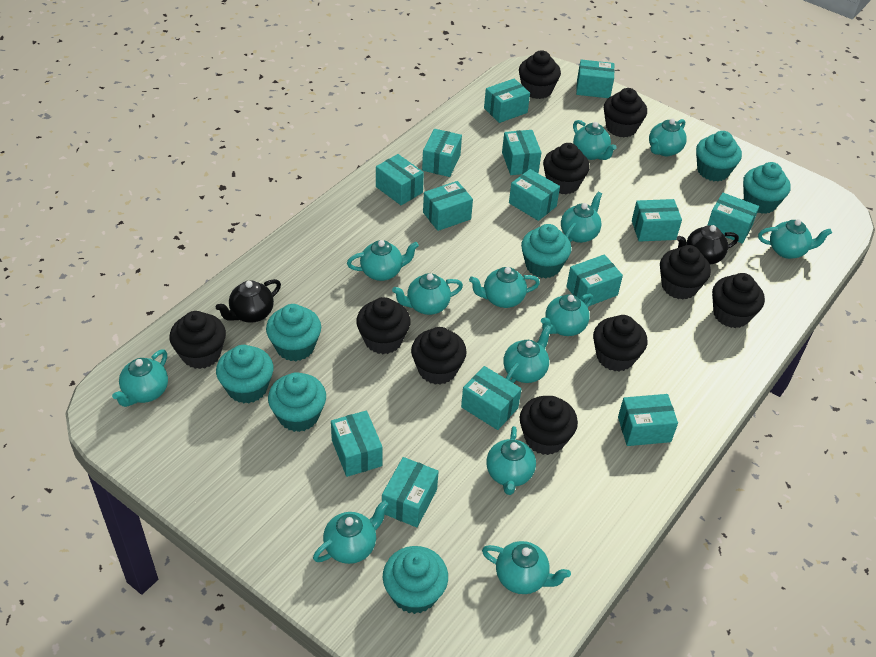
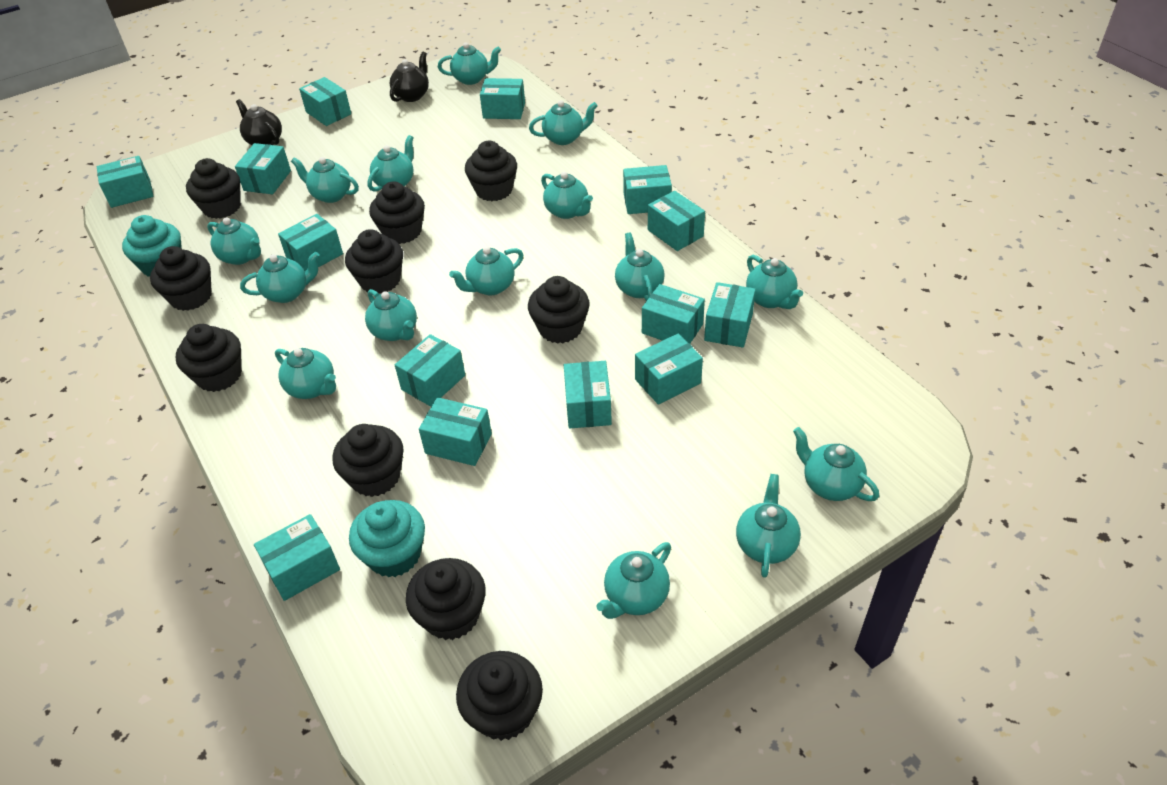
turquoise cupcake: [216,345,273,403] [266,304,321,361] [268,372,326,432] [383,546,448,614] [521,224,572,278] [696,131,742,181] [743,162,791,214] = 7 -> [122,215,182,277] [349,500,425,577] = 2
turquoise teapot: [112,350,168,407] [313,500,389,564] [347,240,419,281] [392,273,463,315] [469,267,540,308] [482,541,571,594] [486,426,536,495] [503,325,552,383] [541,293,593,336] [561,192,602,243] [573,120,617,160] [649,118,687,156] [758,219,832,259] = 13 -> [207,218,261,265] [240,252,320,303] [275,348,336,399] [291,157,359,203] [365,289,417,341] [368,135,414,192] [438,42,501,85] [449,247,524,296] [529,100,598,145] [541,172,593,219] [597,542,671,619] [615,232,664,301] [736,474,801,578] [746,255,803,309] [793,427,879,501] = 15

